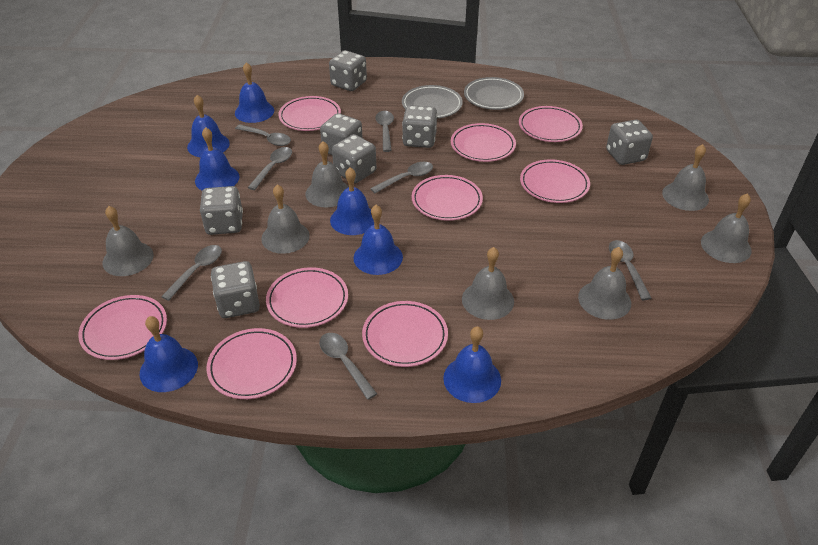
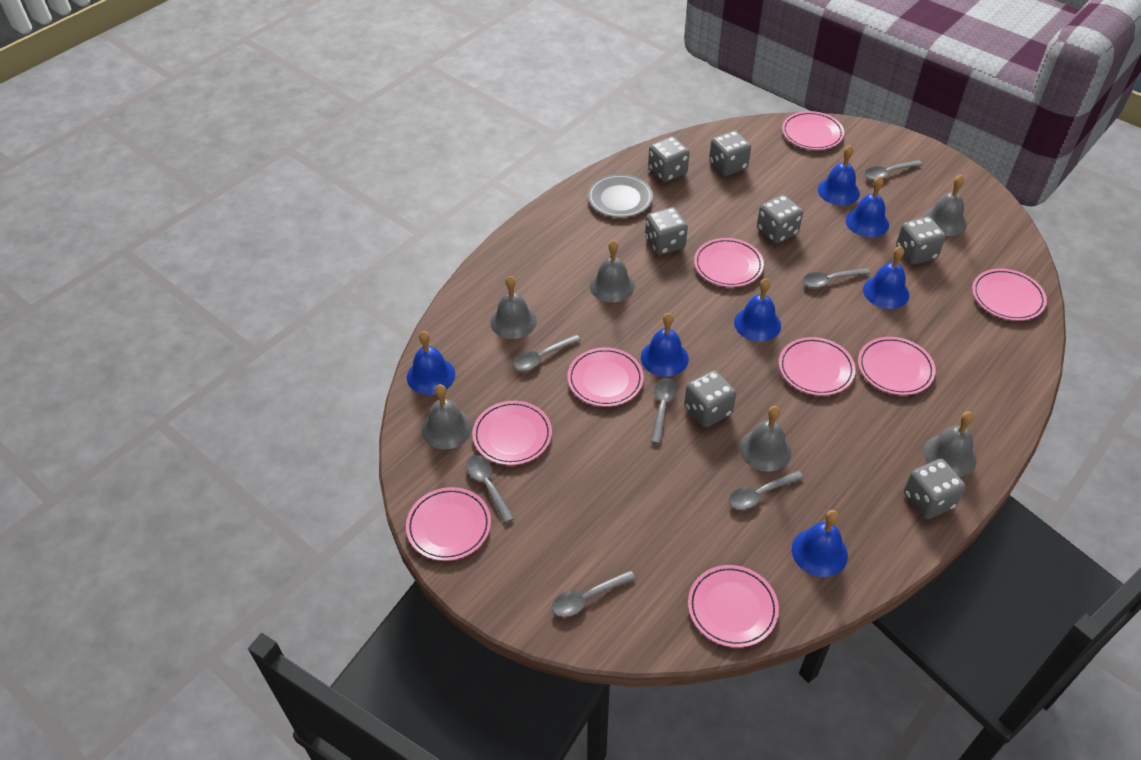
grey bell: [103,206,154,276] [261,184,310,254] [305,141,348,207] [462,247,514,320] [578,247,631,320] [662,144,709,211] [701,193,752,263] = 7 -> [422,384,472,449] [490,276,537,339] [590,240,635,302] [739,406,791,471] [923,175,967,236] [923,411,976,477] = 6
grey plate: [402,85,463,118] [464,77,524,110] = 2 -> [588,174,653,218] = 1

